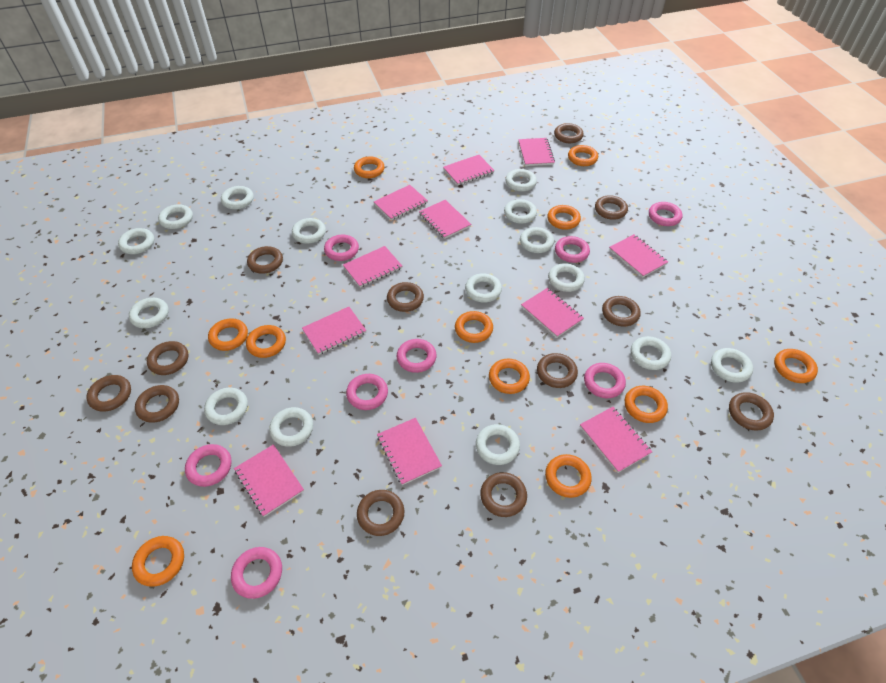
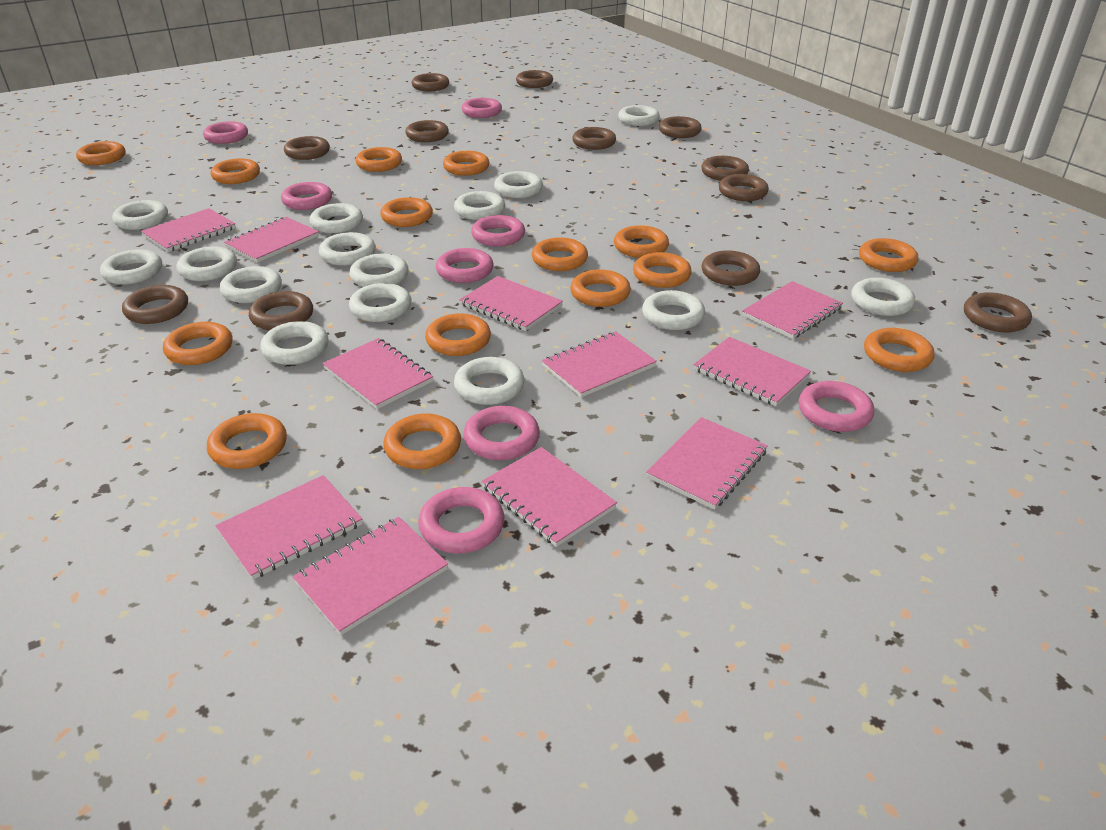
orange ring: [132,536,184,587] [208,318,248,351] [246,325,286,358] [354,156,385,178] [455,311,493,343] [489,359,530,394] [545,454,592,498] [547,205,581,230] [568,145,598,166] [625,386,668,423] [774,349,818,383] = 11 -> [76,141,125,165] [163,322,233,365] [207,413,287,469] [211,158,260,184] [356,147,402,172] [380,197,433,227] [383,414,461,469] [425,313,491,356] [443,151,489,176] [532,237,588,271] [570,269,631,307] [614,225,669,258] [633,252,692,288] [859,238,918,272] [864,328,934,372] = 15

